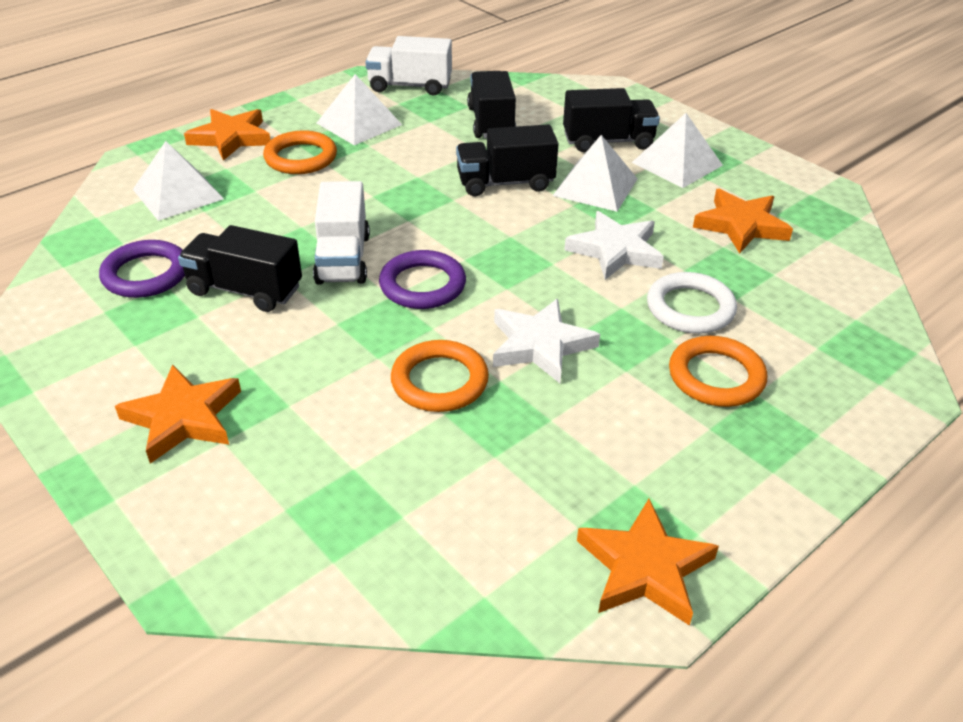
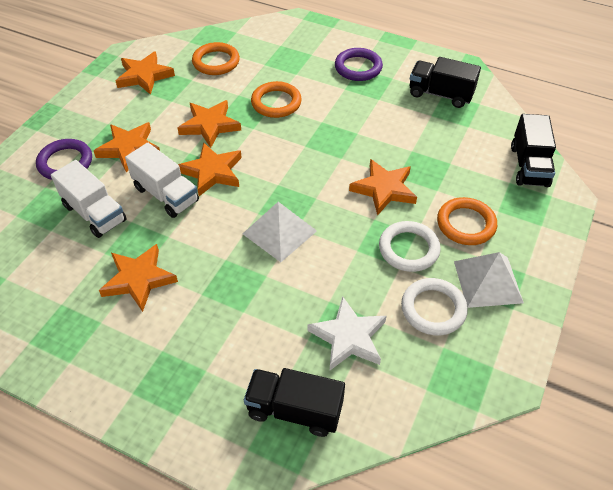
black truck: [178,225,302,312] [456,124,559,196] [467,71,516,138] [563,88,660,152] = 4 -> [244,368,345,437] [410,57,481,108] [511,114,556,187] = 3
orange star: [115,364,241,464] [184,109,271,161] [577,499,719,626] [693,188,793,254] = 4 -> [94,122,160,173] [99,244,178,312] [116,51,175,95] [177,100,241,148] [178,142,242,196] [349,159,417,216] = 6
white pyramid: [133,141,224,221] [317,74,402,145] [553,135,637,212] [632,113,723,188] = 4 -> [243,202,317,262] [454,252,524,308] = 2
white ring: [647,272,737,334] = 1 -> [379,221,441,272] [401,278,468,336] = 2
white star: [493,299,600,383] [564,211,664,280] = 2 -> [308,296,386,370] = 1

